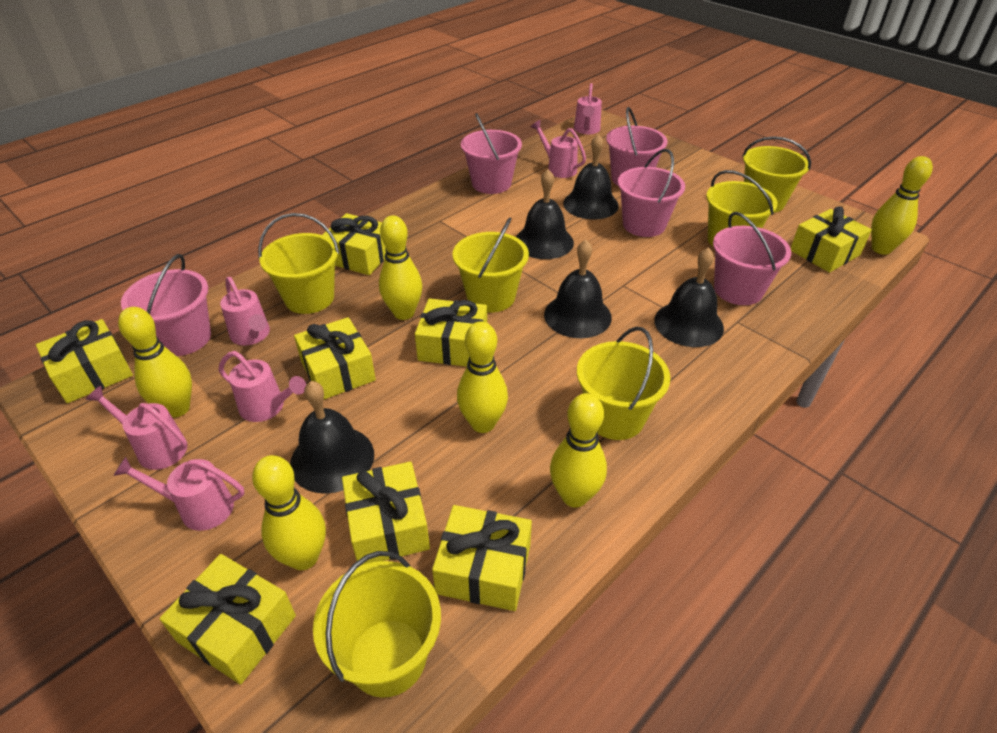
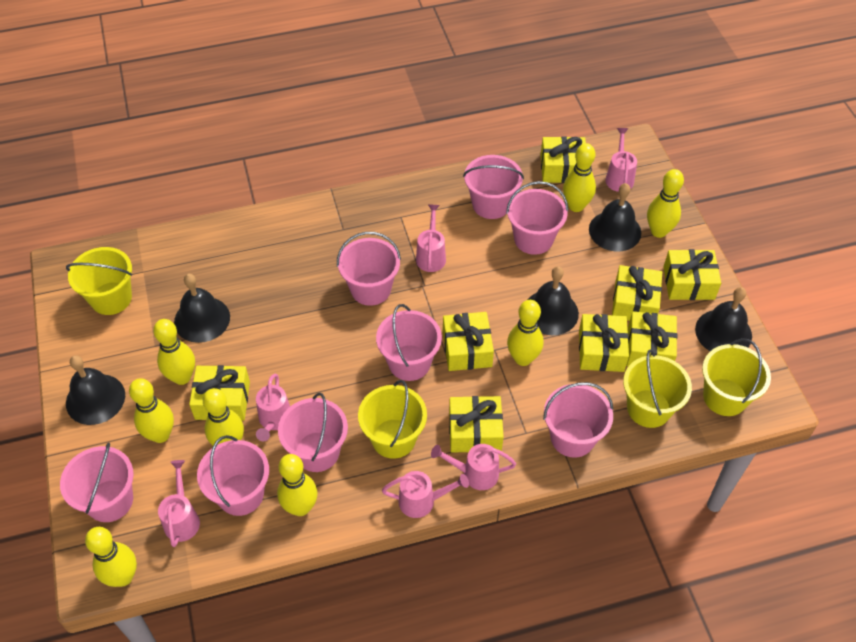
pink bucket: [121,254,211,356] [461,113,522,194] [606,107,668,185] [618,149,685,237] [713,212,791,305] = 5 -> [60,442,134,522] [197,435,269,516] [278,393,348,472] [337,232,401,306] [376,304,442,381] [463,155,524,219] [506,181,568,255] [543,382,613,458] = 8
yellow bowling pin: [118,307,192,418] [252,455,326,570] [379,215,422,320] [457,321,508,433] [550,393,607,508] [871,156,933,255] = 6 -> [85,527,137,587] [129,378,174,443] [153,319,195,385] [203,388,244,446] [277,454,318,516] [507,300,543,366] [563,143,596,212] [647,169,684,238] = 8
yellow bucket: [258,213,339,314] [313,551,441,698] [453,218,529,312] [577,327,671,440] [706,170,778,246] [743,136,811,213] = 6 -> [66,247,132,315] [358,380,427,459] [623,350,692,428] [702,338,771,416] = 4

